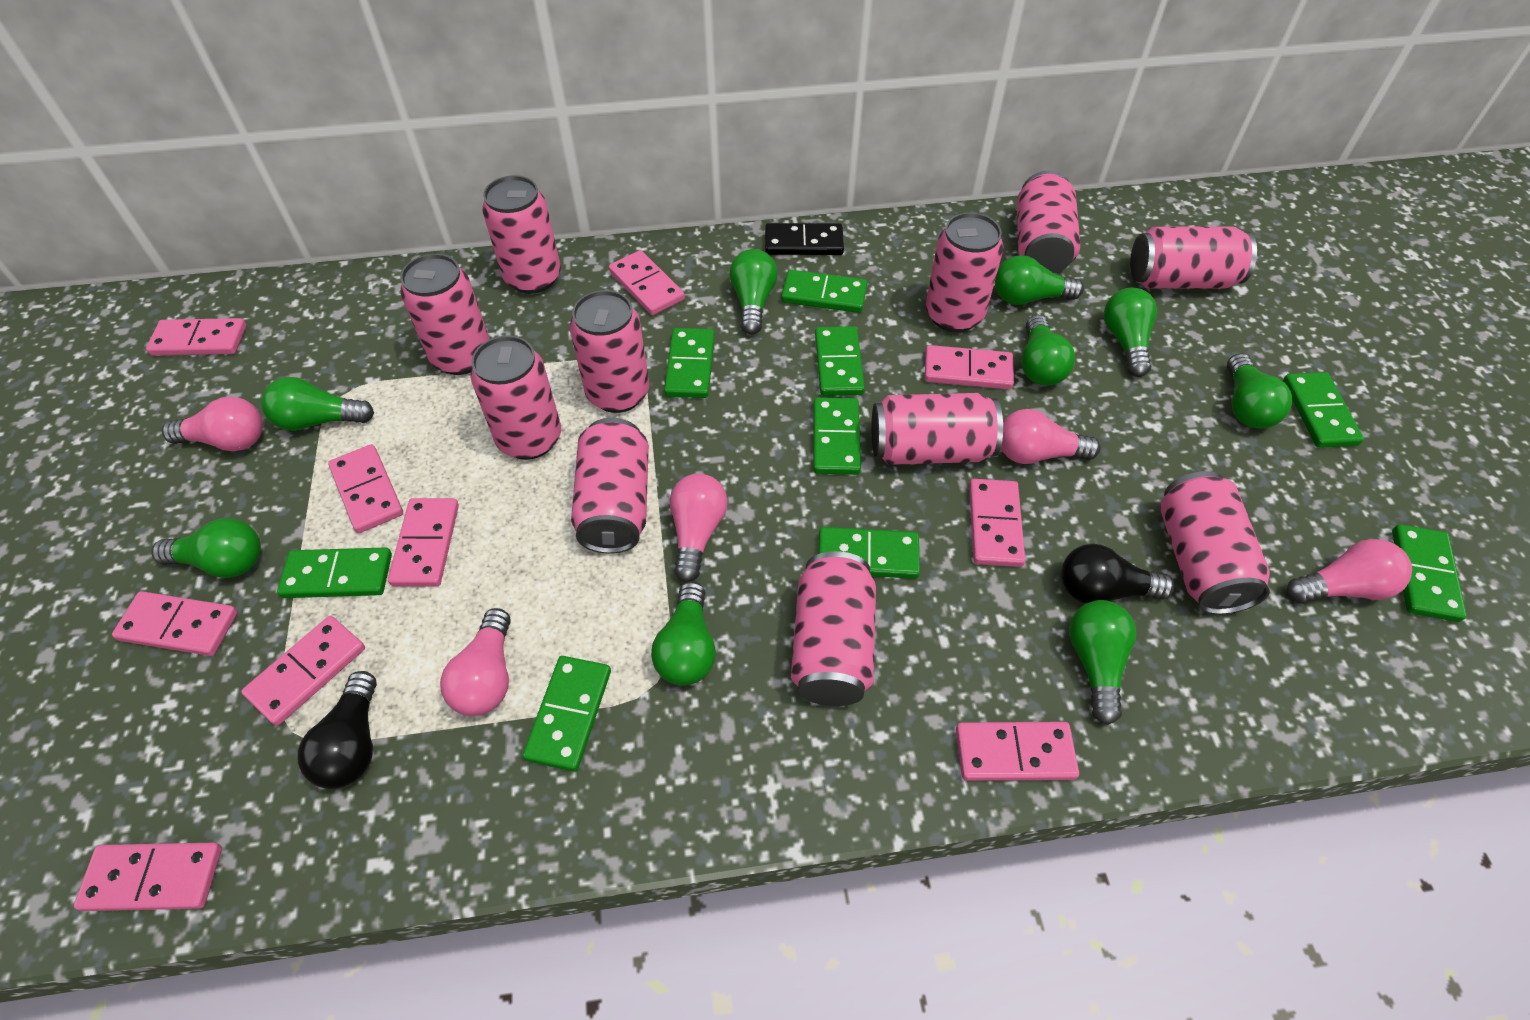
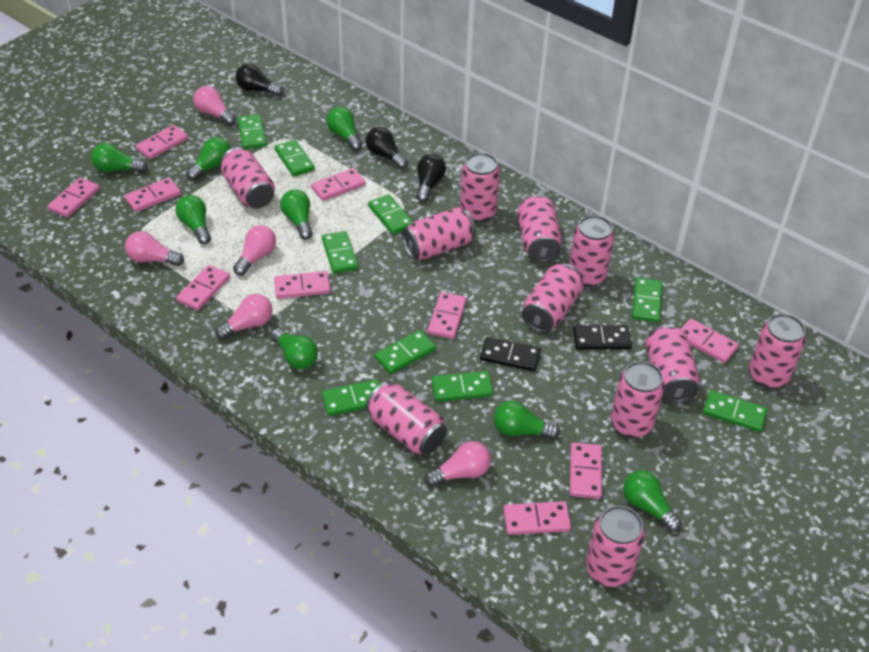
black domino: [765,223,844,255] = 1 -> [480,337,541,372] [573,325,632,350] = 2
black light bulb: [298,671,377,789] [1061,544,1175,603] = 2 -> [235,64,284,96] [366,127,408,169] [416,154,446,202] = 3
green light bulb: [151,518,261,578] [261,377,374,431] [651,582,716,686] [730,249,778,335] [995,255,1084,305] [1021,315,1075,386] [1069,600,1136,725] [1104,287,1157,377] [1227,353,1292,429] = 9 -> [91,143,148,173] [175,195,211,244] [186,137,231,180] [271,328,318,369] [280,190,312,240] [326,107,362,151] [494,401,560,439] [623,470,682,532] = 8

